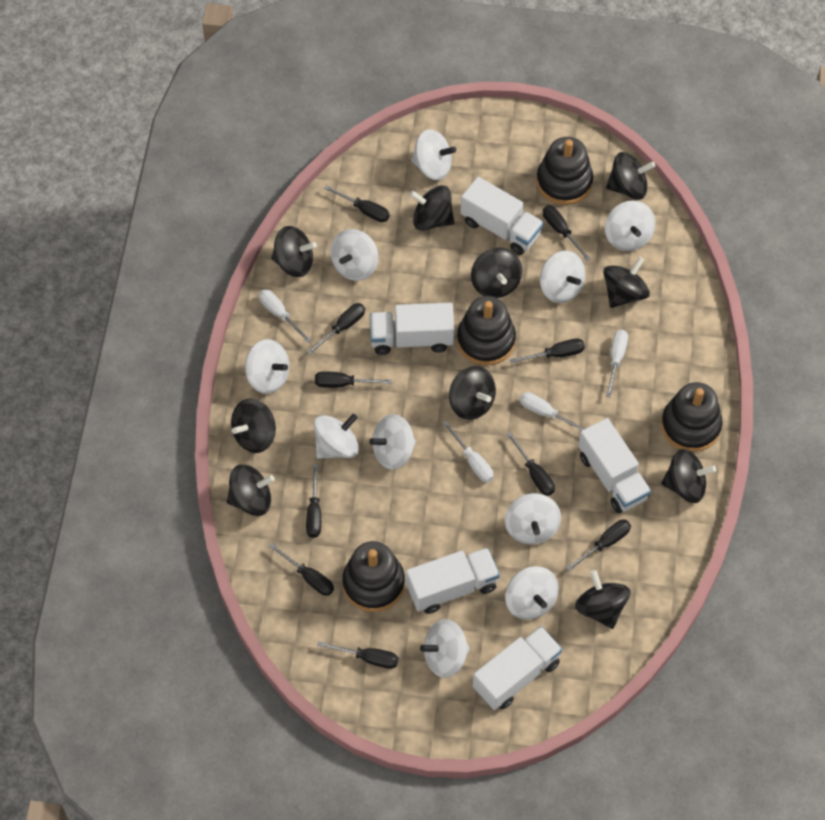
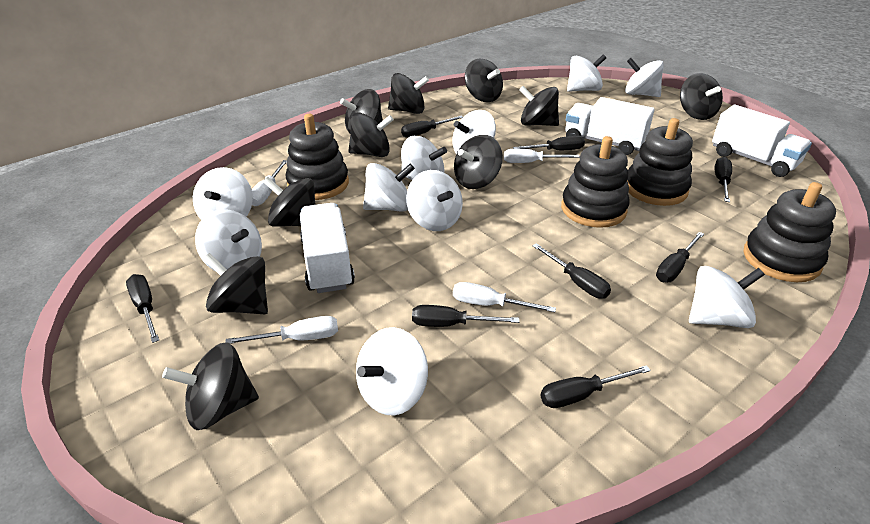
black screwdriver: [269,543,334,596] [306,464,321,538] [307,303,365,355] [315,371,392,388] [317,641,398,669] [324,185,390,222] [507,432,555,496] [510,338,585,364] [543,205,591,261] [566,519,631,571] = 10 -> [126,274,159,343] [401,116,463,138] [412,305,519,327] [513,135,585,150] [532,243,611,299] [540,365,651,408] [656,232,704,282] [715,157,732,202] = 8
white truck: [370,303,454,355] [406,548,500,614] [461,177,544,255] [473,626,562,710] [578,418,651,513] = 5 -> [300,203,355,293] [565,97,655,155] [712,105,812,177] = 3

